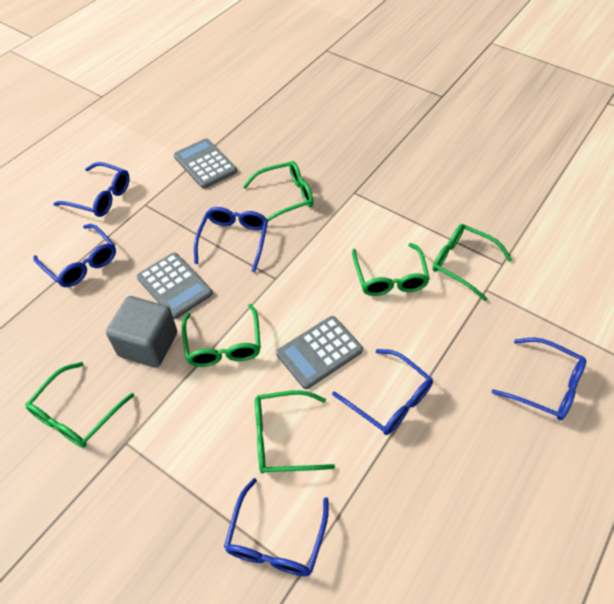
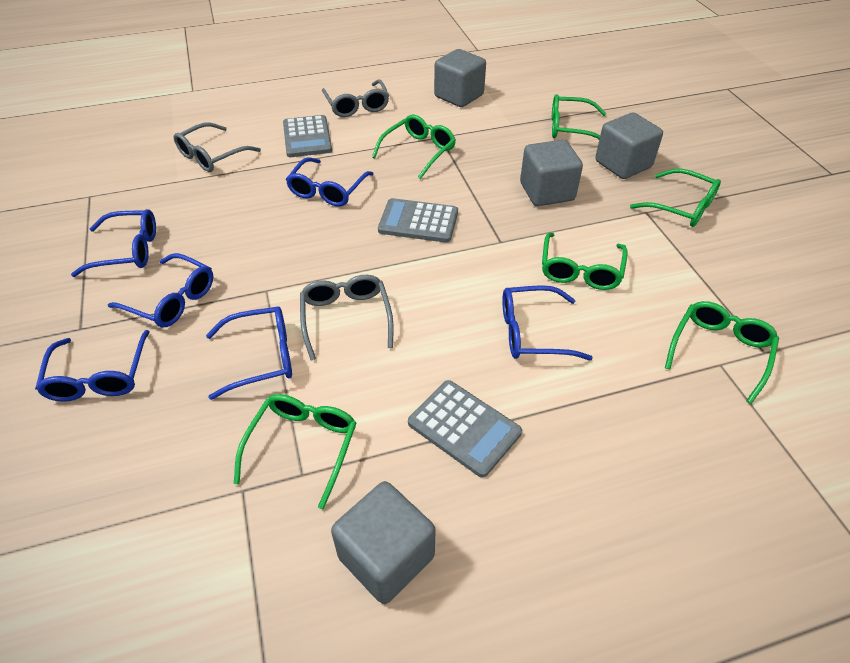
grey cube: [106,296,177,368] = 1 -> [331,481,436,604] [434,49,486,107] [520,140,583,206] [595,113,663,179] = 4
grey glasses: none = 0 -> [174,123,261,172] [300,275,393,360] [322,80,389,117] = 3

